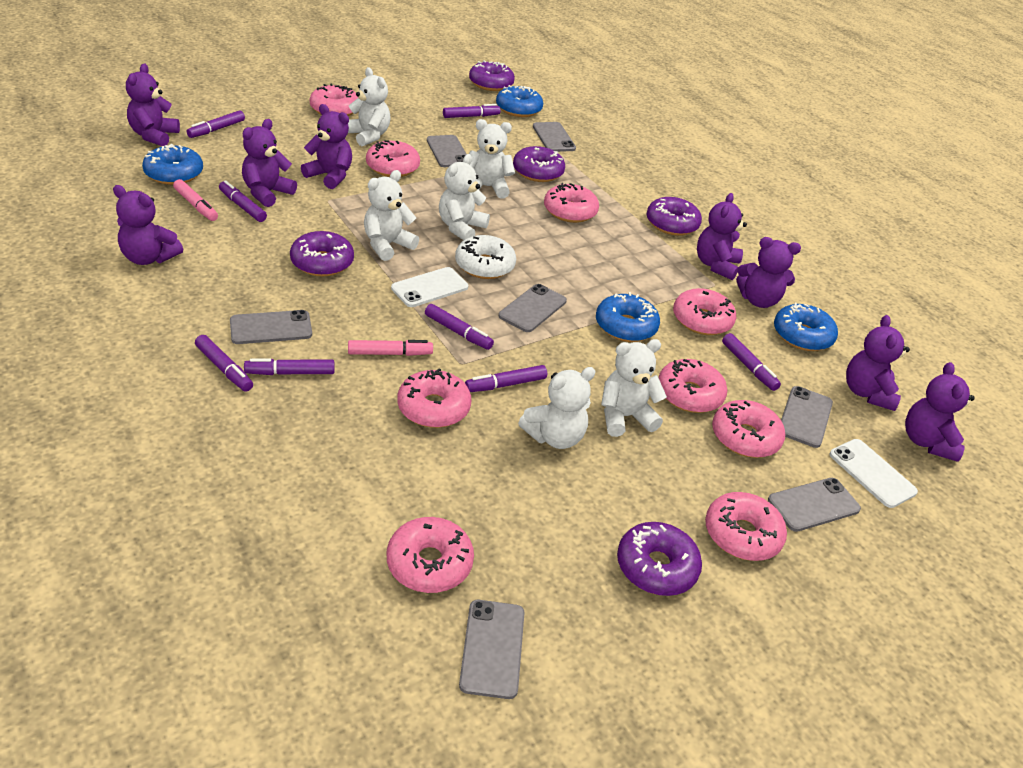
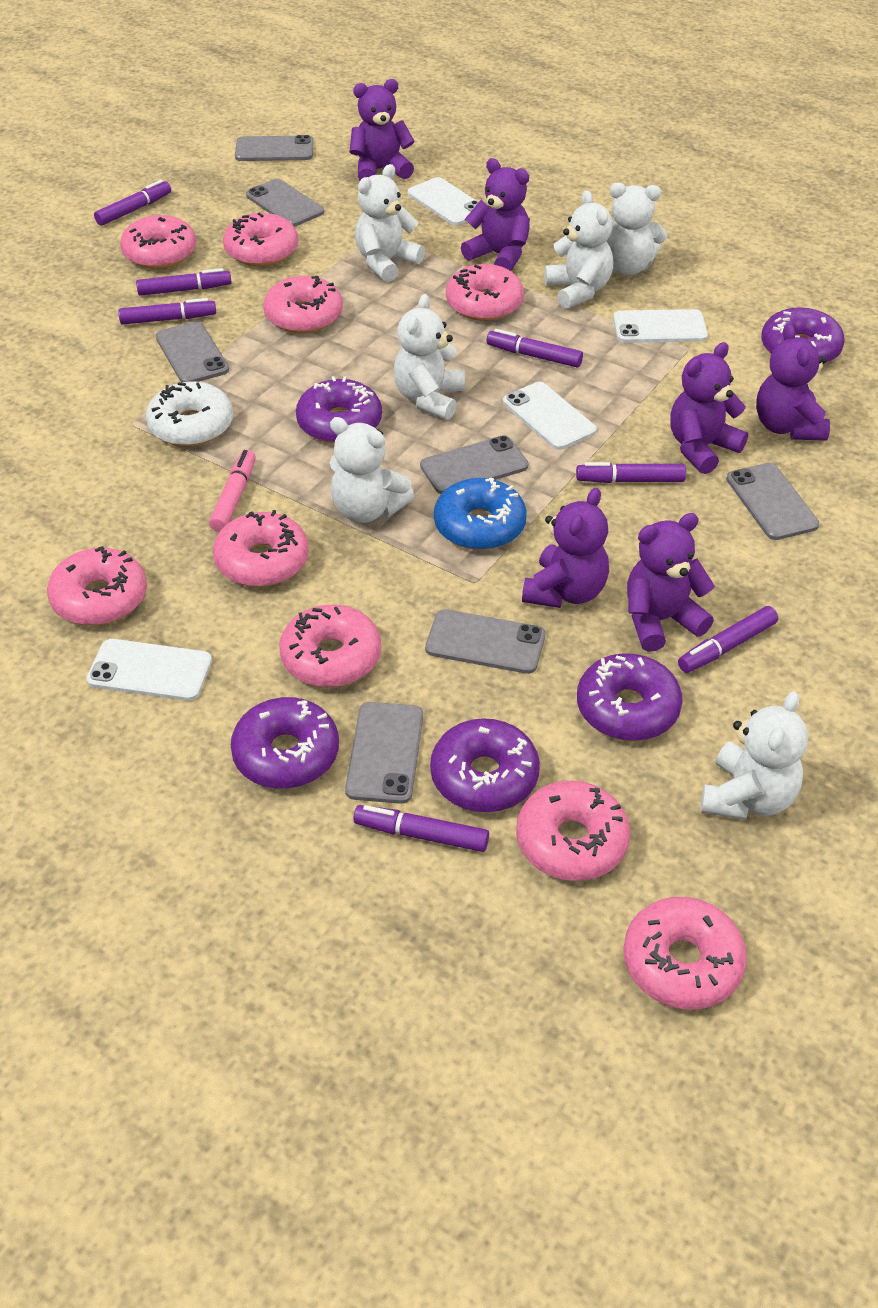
blue donut: [142,144,203,185] [496,85,543,117] [596,292,660,342] [774,302,838,351] = 4 -> [434,478,527,550] = 1
pink marker: [173,179,218,221] [348,340,433,356] = 2 -> [209,450,256,532] = 1
purple marker: [187,110,245,138] [195,335,253,392] [219,180,267,222] [244,359,334,375] [425,304,494,350] [443,104,501,118] [465,365,547,392] [722,333,781,391] = 8 -> [94,180,171,226] [118,298,216,325] [136,268,231,296] [353,805,489,852] [487,329,583,367] [576,462,686,483] [678,606,778,673] = 7
purple teddy bear: [113,185,183,265] [126,63,180,146] [242,119,297,207] [301,104,352,189] [697,193,747,280] [736,237,801,308] [846,315,910,411] [905,362,975,462] = 8 -> [350,79,414,181] [461,158,530,271] [522,488,609,608] [627,513,715,652] [670,342,748,474] [756,324,830,441] = 6
white phone: [391,267,468,307] [829,439,918,508] = 2 -> [86,639,212,701] [407,177,478,226] [503,382,597,450] [613,309,708,343] = 4

